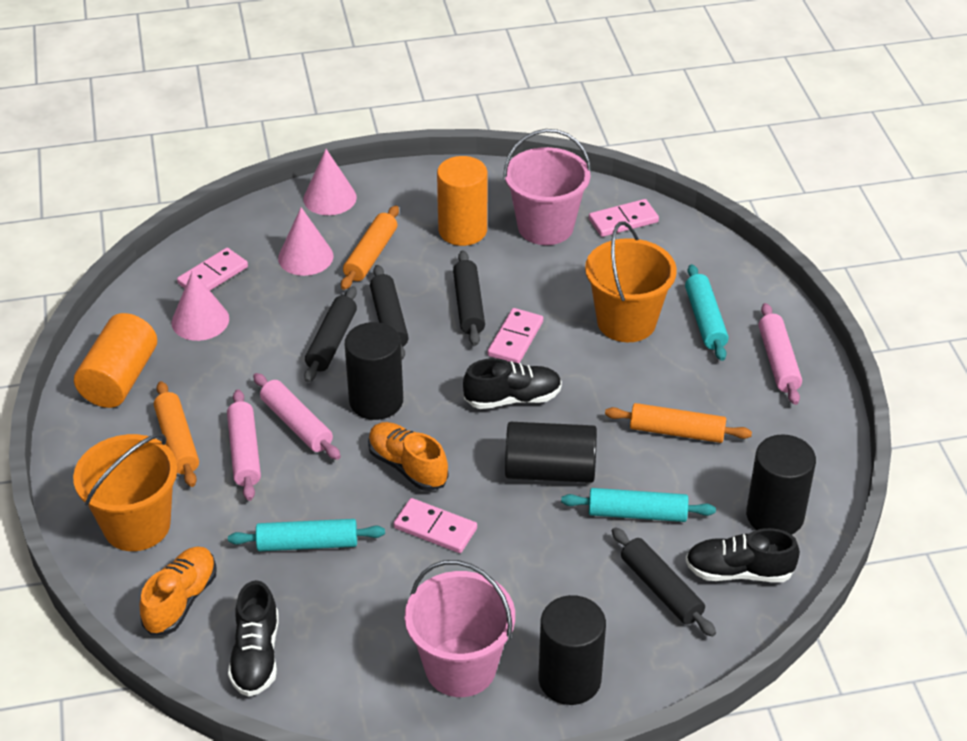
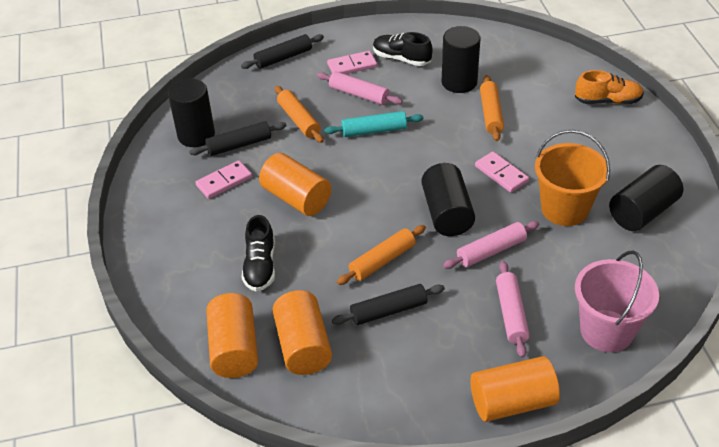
black rolling pin: [304,286,357,382] [370,265,409,360] [453,250,485,346] [612,527,716,637] = 4 -> [189,121,286,156] [241,34,324,69] [332,284,445,325] = 3
black shoe: [228,580,279,697] [463,358,562,409] [685,528,800,582] = 3 -> [242,215,275,292] [373,32,433,66] = 2
orange bucket: [73,433,177,551] [585,221,677,342] = 2 -> [535,130,610,226] = 1
orange cylinder: [74,313,157,408] [437,156,487,246] = 2 -> [206,293,258,378] [259,153,331,216] [272,290,332,375] [470,356,560,422] = 4
orange shoe: [140,547,217,636] [368,422,448,491] = 2 -> [575,70,644,104] = 1
pink bucket: [405,560,515,697] [503,129,591,245] = 2 -> [575,251,659,352] = 1
pink cone: [171,270,229,341] [278,207,334,276] [303,149,357,215] = 3 -> none = 0
pink domino: [177,248,248,290] [394,498,477,553] [488,308,543,363] [589,199,659,237] = 4 -> [195,160,252,199] [327,51,377,74] [475,152,529,193] = 3
turquoise rolling pin: [228,519,385,551] [561,488,716,522] [685,264,729,361] = 3 -> [324,111,424,137] = 1

